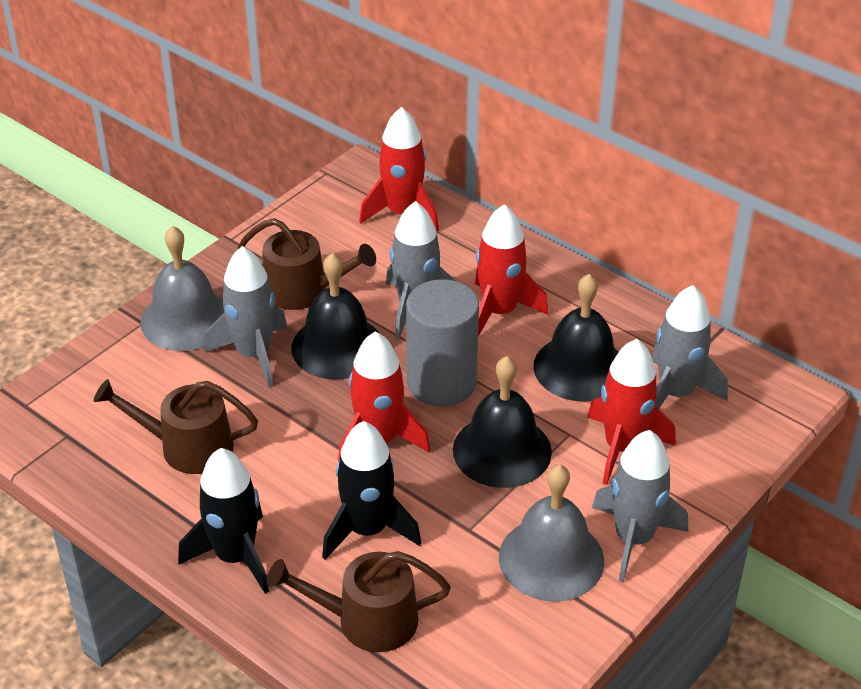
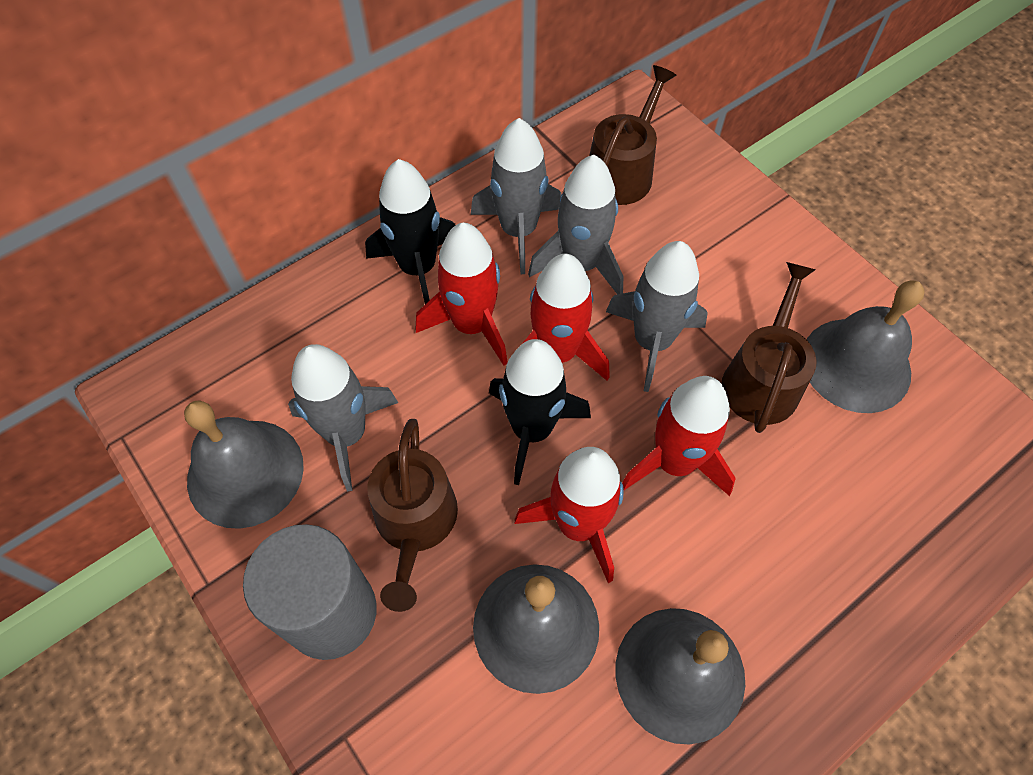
black bell: [291,253,379,379] [453,356,552,488] [533,274,618,402] = 3 -> none = 0
grey bell: [140,226,224,351] [499,464,604,602] = 2 -> [184,401,304,529] [473,564,599,694] [616,608,745,745] [806,281,925,413] = 4

